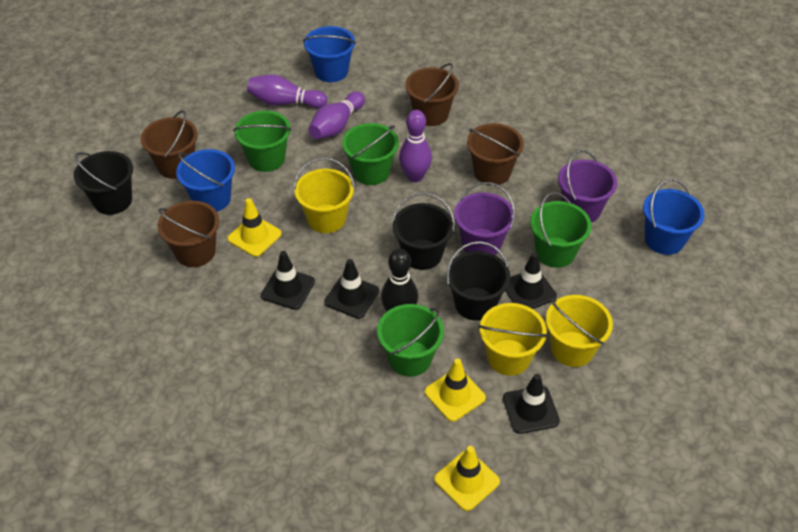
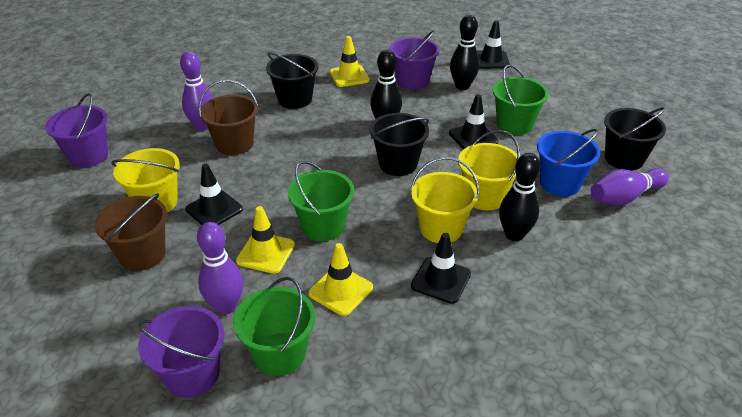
black bowling pin: [381,249,418,311] = 1 -> [370,50,402,119] [450,15,479,90] [499,153,540,241] = 3
blue bucket: [176,149,235,212] [303,26,356,82] [643,179,705,255] = 3 -> [537,129,600,197] = 1
brown bucket: [141,110,198,179] [157,201,219,267] [405,63,459,126] [467,123,524,185] = 4 -> [94,193,167,271] [199,80,258,155] = 2
green bucket: [233,111,292,172] [342,123,399,185] [377,304,444,377] [530,192,592,268] = 4 -> [233,277,315,376] [288,161,354,241] [493,64,549,135] = 3
purple bucket: [454,182,515,255] [558,150,617,223] = 2 -> [45,93,108,168] [138,306,225,398] [389,30,440,90] = 3

